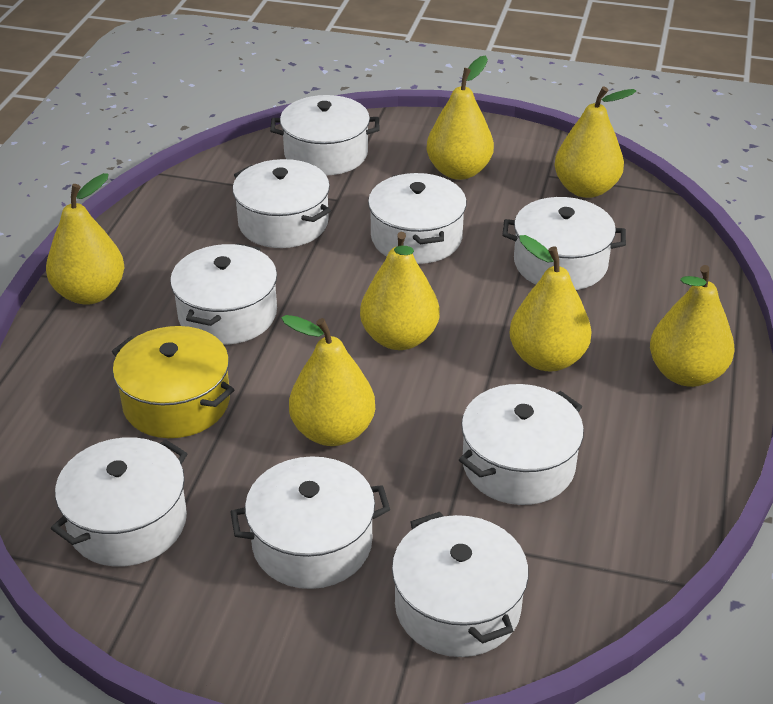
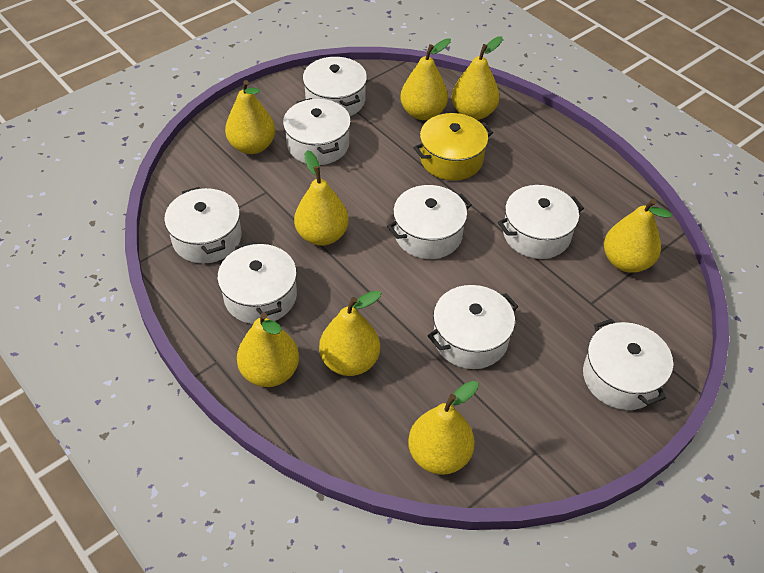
white pot: [51,437,188,567] [170,243,277,345] [230,456,390,589] [233,159,331,248] [270,95,379,176] [368,173,467,264] [392,512,529,657] [459,384,584,505] [502,197,626,290] = 9 -> [164,187,242,264] [217,242,297,324] [283,98,351,165] [303,57,367,116] [387,185,472,259] [428,285,519,369] [498,185,584,259] [583,319,673,410] = 8
yellow pear: [46,173,124,305] [281,315,375,446] [360,232,440,350] [426,56,494,180] [509,235,592,371] [554,86,636,198] [650,265,735,387] = 7 -> [225,80,276,154] [237,312,299,387] [294,150,349,246] [319,291,381,376] [400,38,451,120] [408,381,478,475] [452,36,503,120] [604,199,672,273] = 8

